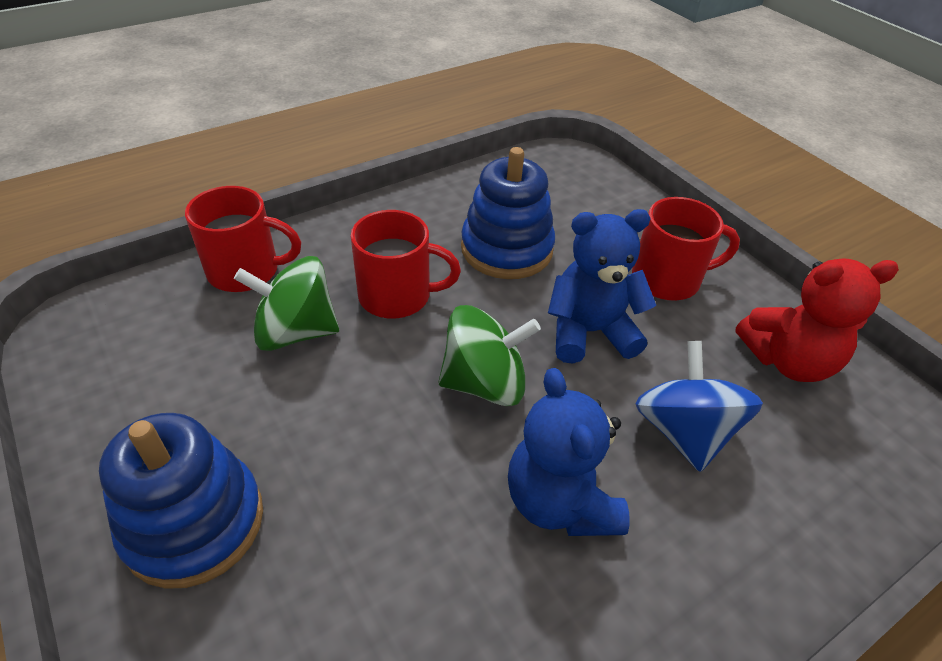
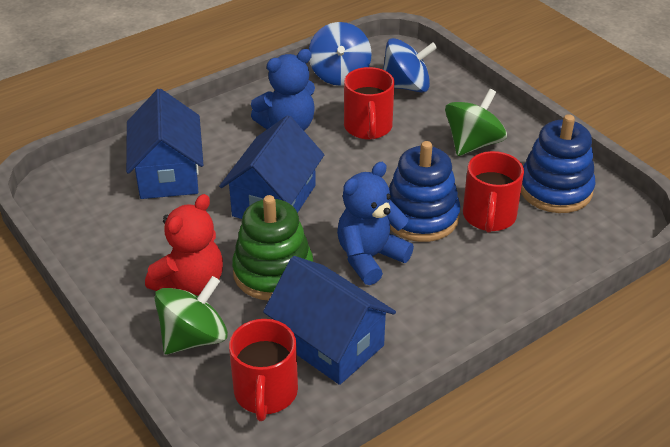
blue house: none = 0 -> [126,89,203,199] [219,115,324,219] [263,256,396,385] = 3
blue spinning top: [635,341,763,472] = 1 -> [309,22,372,86] [383,38,437,92] = 2
green stacking toy: none = 0 -> [232,195,313,300] = 1

